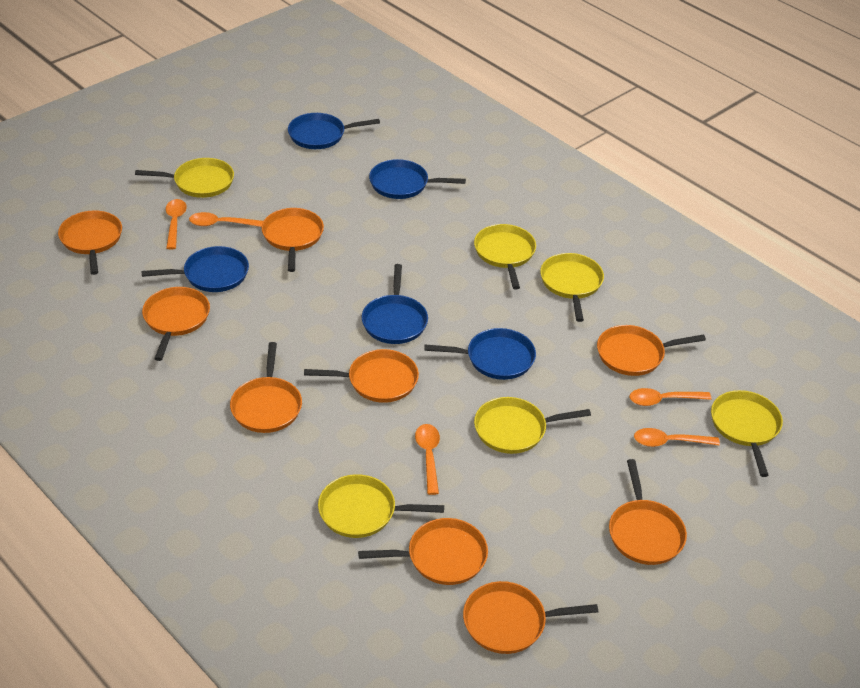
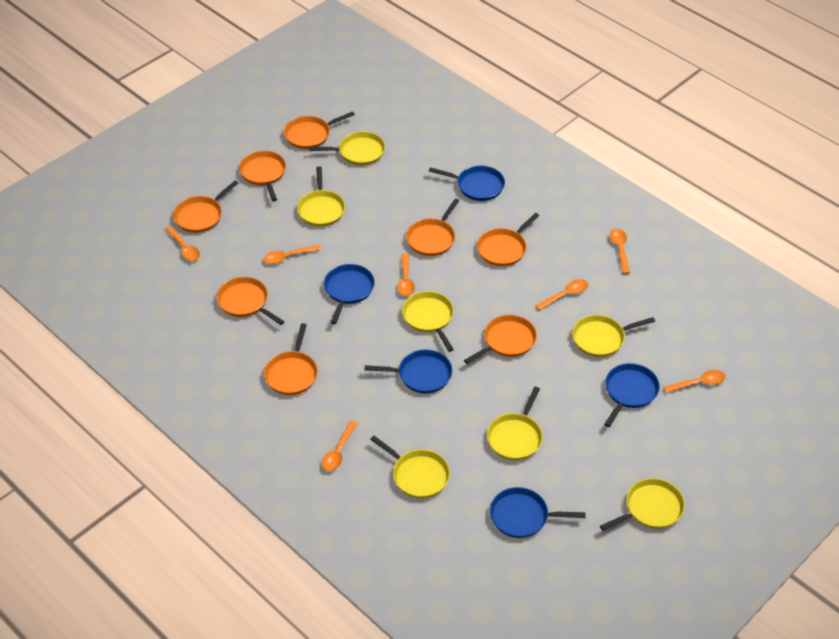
orange pan: [58,210,122,275] [142,287,210,361] [230,342,302,433] [261,208,324,272] [304,349,419,403] [358,518,488,585] [463,581,598,654] [597,325,706,376] [609,459,687,565] = 9 -> [173,181,238,233] [217,277,285,325] [239,151,286,202] [264,323,318,395] [284,111,355,149] [406,198,460,256] [464,315,537,364] [477,213,539,266] = 8
orange spoon: [166,199,187,250] [189,212,263,227] [415,424,440,495] [630,388,711,406] [634,428,720,447] = 5 -> [165,226,200,261] [264,245,322,264] [322,421,358,471] [397,253,415,296] [535,279,588,310] [610,228,630,274] [663,370,725,393] = 7
yellow pan: [135,158,234,198] [318,474,444,538] [474,224,536,289] [474,397,591,454] [540,253,604,322] [711,390,783,477] = 6 -> [297,167,345,227] [309,131,385,165] [370,436,450,498] [402,291,454,352] [487,387,543,460] [572,315,655,357] [600,478,685,531] = 7

